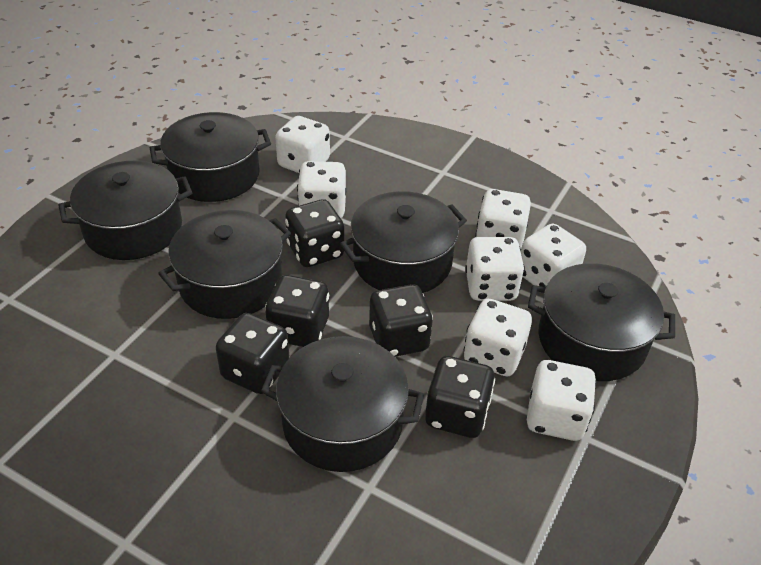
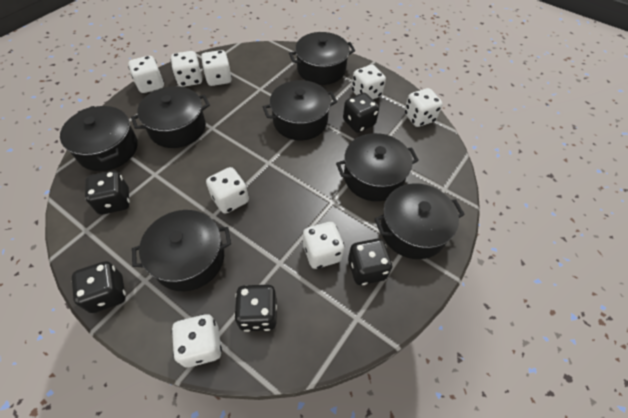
black pot: [58,161,192,260] [150,112,271,202] [158,210,291,319] [261,336,424,472] [340,191,467,293] [528,263,675,381] = 6 -> [60,106,138,171] [131,86,210,148] [132,210,231,291] [263,80,337,140] [289,32,355,85] [336,133,419,201] [374,183,465,259] = 7
white dice: [275,116,330,173] [297,161,346,218] [464,299,532,377] [465,237,525,301] [475,189,531,248] [521,224,586,287] [527,360,597,441] = 7 -> [128,56,164,93] [171,51,202,87] [171,314,222,367] [201,50,232,86] [206,167,249,214] [303,222,345,269] [351,65,386,99] [404,88,443,127] = 8

